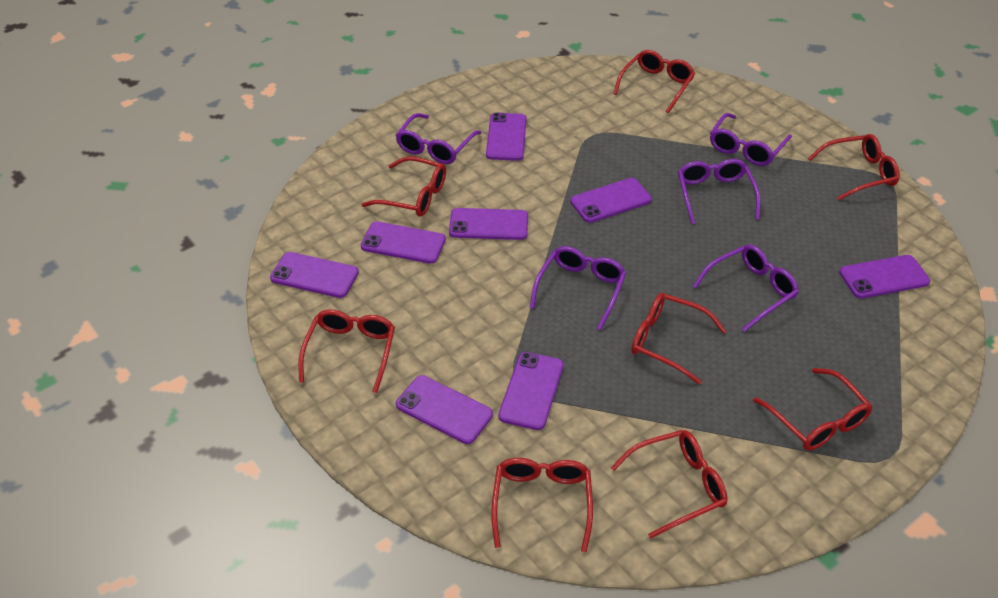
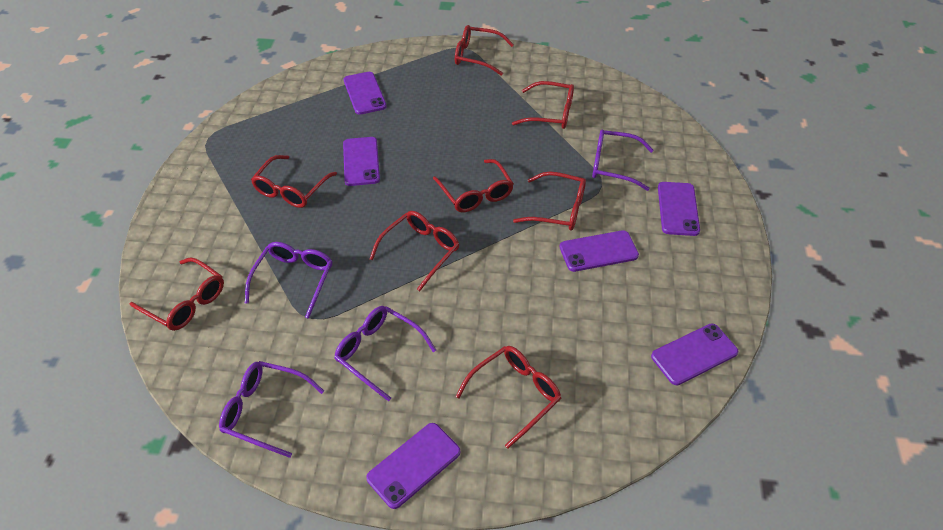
purple glasses: [396,113,481,164] [530,246,626,330] [678,159,761,224] [693,244,799,332] [710,113,792,166] = 5 -> [219,361,324,458] [245,242,333,319] [334,306,436,401] [592,130,654,191] = 4
purple phone: [270,252,359,298] [361,221,446,264] [396,375,493,444] [449,208,528,240] [486,113,526,161] [499,352,564,430] [570,178,652,223] [839,255,930,298] = 8 -> [343,137,380,186] [344,72,387,115] [366,423,460,509] [560,230,639,272] [651,324,738,385] [658,182,700,236] = 6

